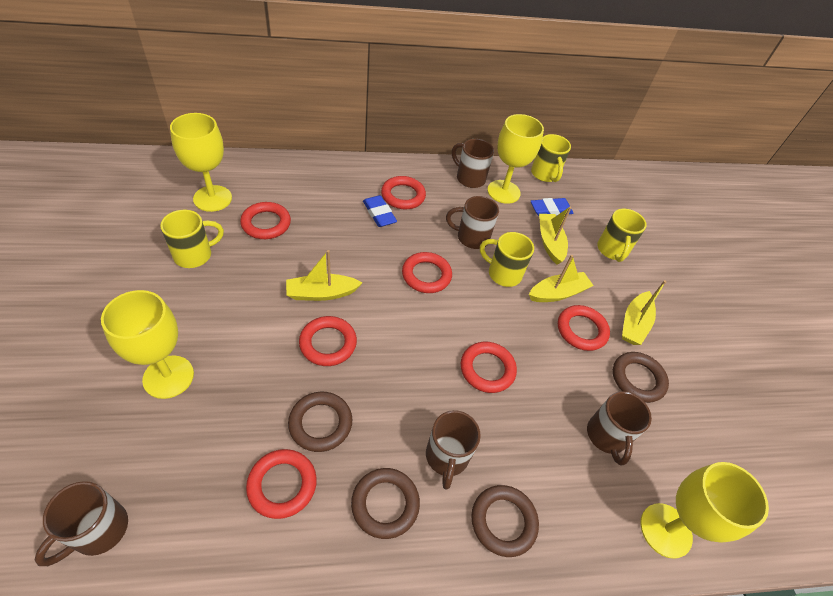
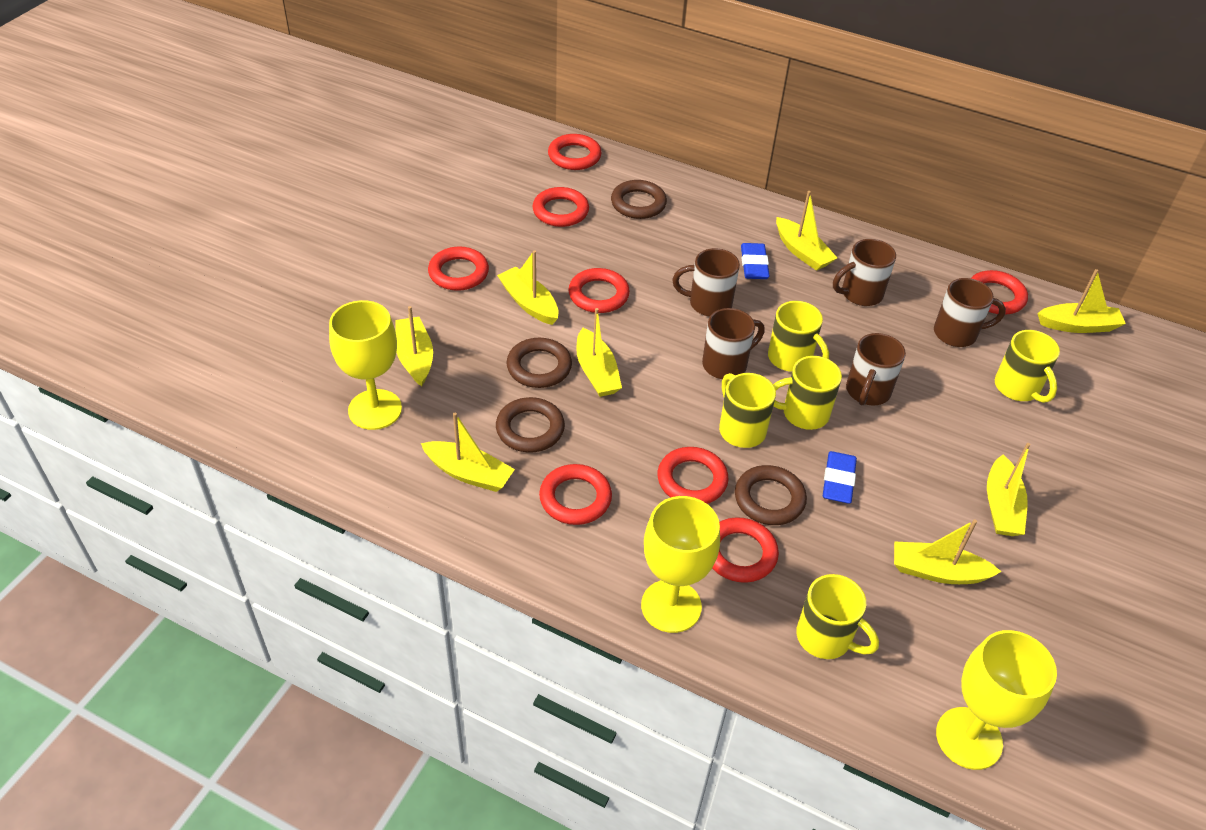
red ring: [240,202,291,239] [246,449,317,519] [299,316,357,366] [381,176,426,209] [402,252,452,293] [461,342,517,393] [558,305,610,351] = 7 -> [428,246,489,291] [533,187,589,227] [539,464,612,525] [548,134,602,170] [568,268,630,313] [658,447,728,504] [712,517,779,583] [971,270,1028,314] = 8
yellow boat: [286,250,362,301] [529,255,594,302] [539,207,572,264] [622,280,667,345] = 4 -> [395,306,433,386] [421,413,515,492] [497,250,558,325] [576,308,622,397] [776,191,837,271] [894,519,1002,584] [987,443,1030,536] [1037,269,1126,333] = 8
yellow goblet: [101,290,194,399] [170,113,232,212] [487,114,544,204] [640,462,769,559] = 4 -> [329,300,402,430] [641,496,720,633] [936,630,1057,770] = 3
yellow mug: [160,210,224,268] [480,232,534,287] [531,134,571,182] [597,208,647,262] = 4 -> [719,373,776,448] [768,301,829,372] [773,356,842,430] [796,574,879,659] [995,330,1060,403] = 5

